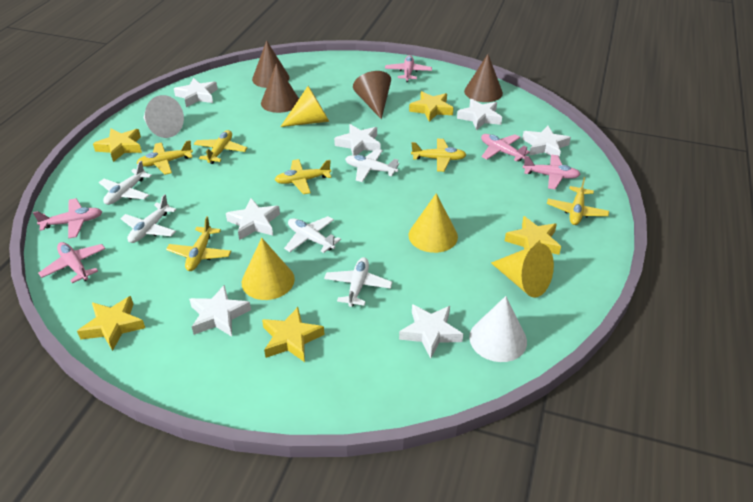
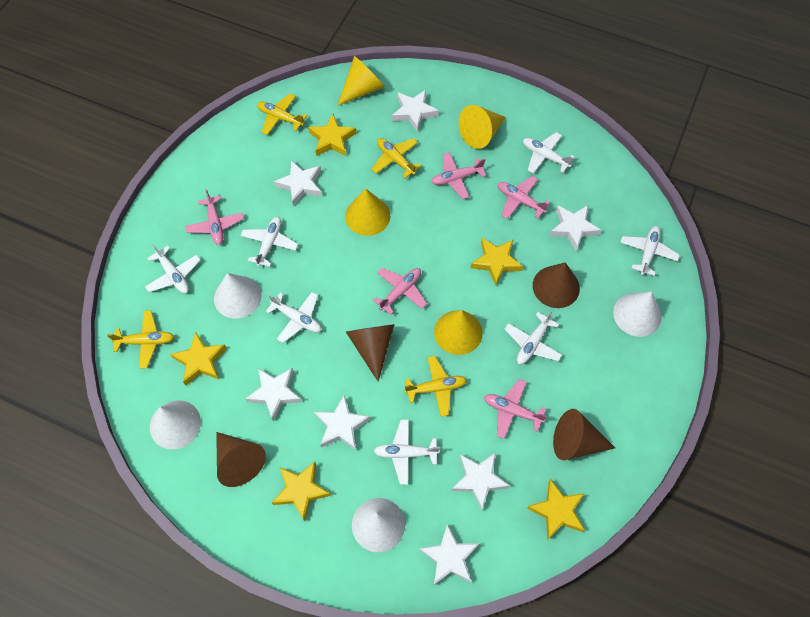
white cone: [144,95,184,138] [469,296,527,362] = 2 -> [150,400,201,450] [214,273,261,319] [352,498,405,552] [613,291,661,337] = 4
white plane: [99,161,152,205] [120,194,176,243] [284,216,341,253] [324,257,392,307] [345,149,400,182] = 5 -> [145,244,200,293] [240,217,298,267] [266,292,321,343] [374,420,440,485] [505,310,562,364] [523,132,575,174] [620,226,680,276] = 7
yellow plane: [137,140,193,175] [166,216,231,271] [194,130,247,164] [275,159,331,194] [411,139,466,172] [547,177,609,225] = 6 -> [107,311,174,369] [257,93,307,135] [372,138,422,178] [404,356,467,417] = 4

